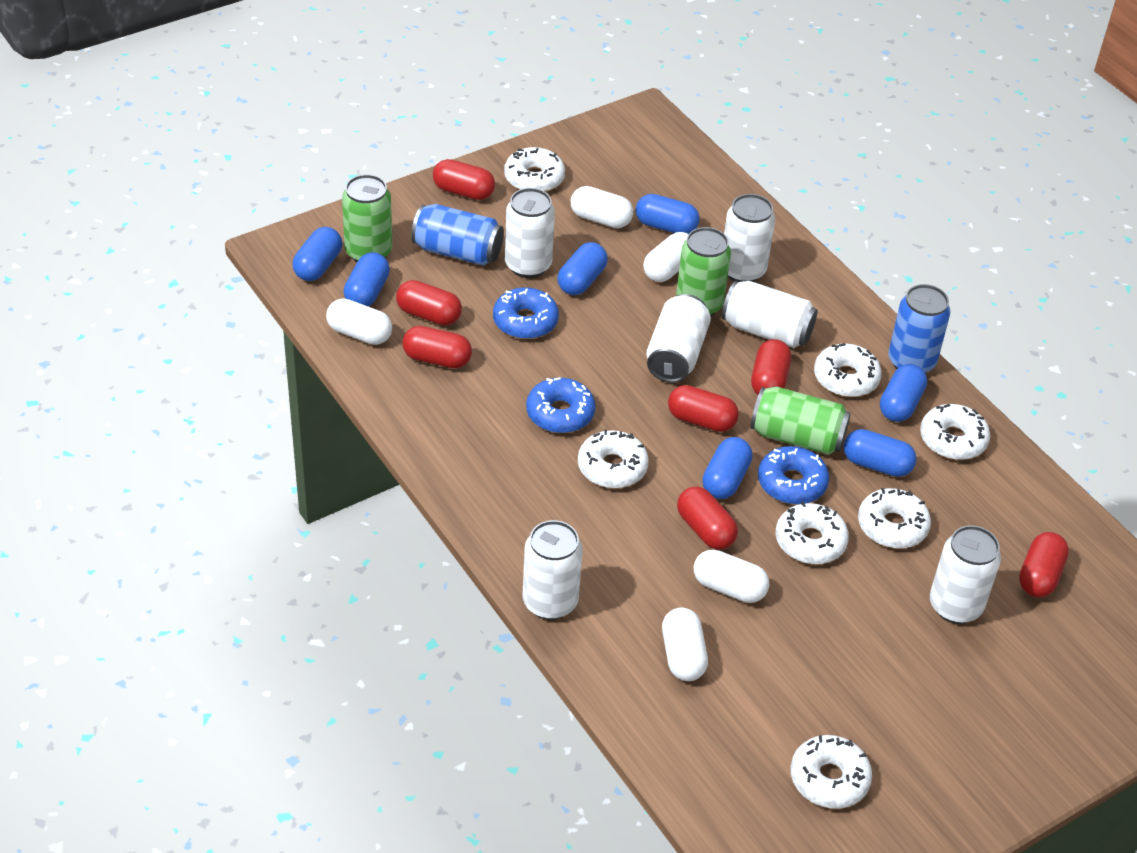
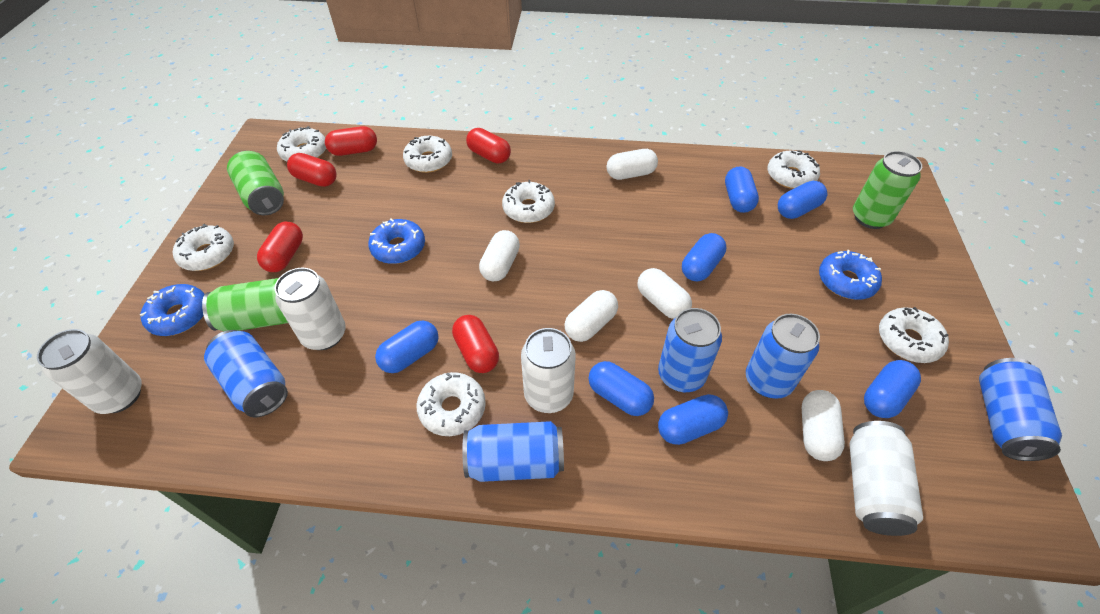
blue can: [411,204,504,265] [888,284,951,373] = 2 -> [204,330,288,417] [462,421,564,482] [658,308,722,392] [746,314,820,399] [979,358,1062,461] = 5
red capsule: [396,280,462,325] [402,326,472,368] [433,159,495,200] [668,385,739,432] [677,486,738,550] [751,339,791,395] [1019,532,1069,597] = 7 -> [257,222,303,272] [287,153,337,187] [325,126,377,156] [452,315,499,373] [466,128,511,164] = 5
white can: [505,188,555,278] [523,520,583,620] [646,294,711,383] [722,280,818,348] [724,194,775,282] [930,525,1001,624] = 6 -> [37,329,142,414] [274,268,346,350] [521,328,576,413] [849,421,923,536] = 4

